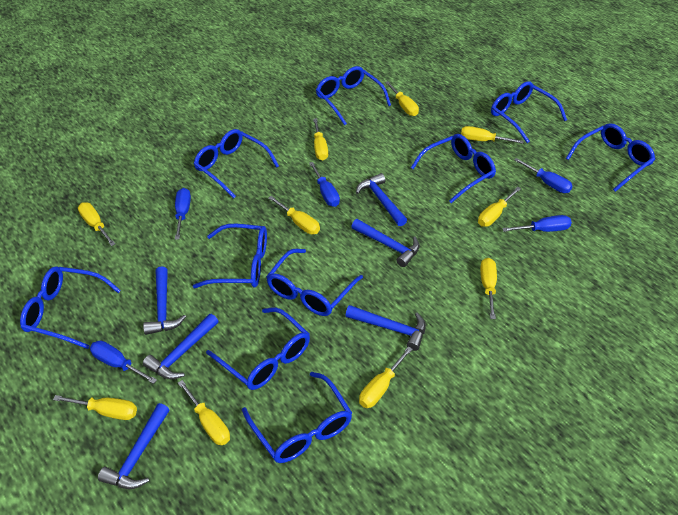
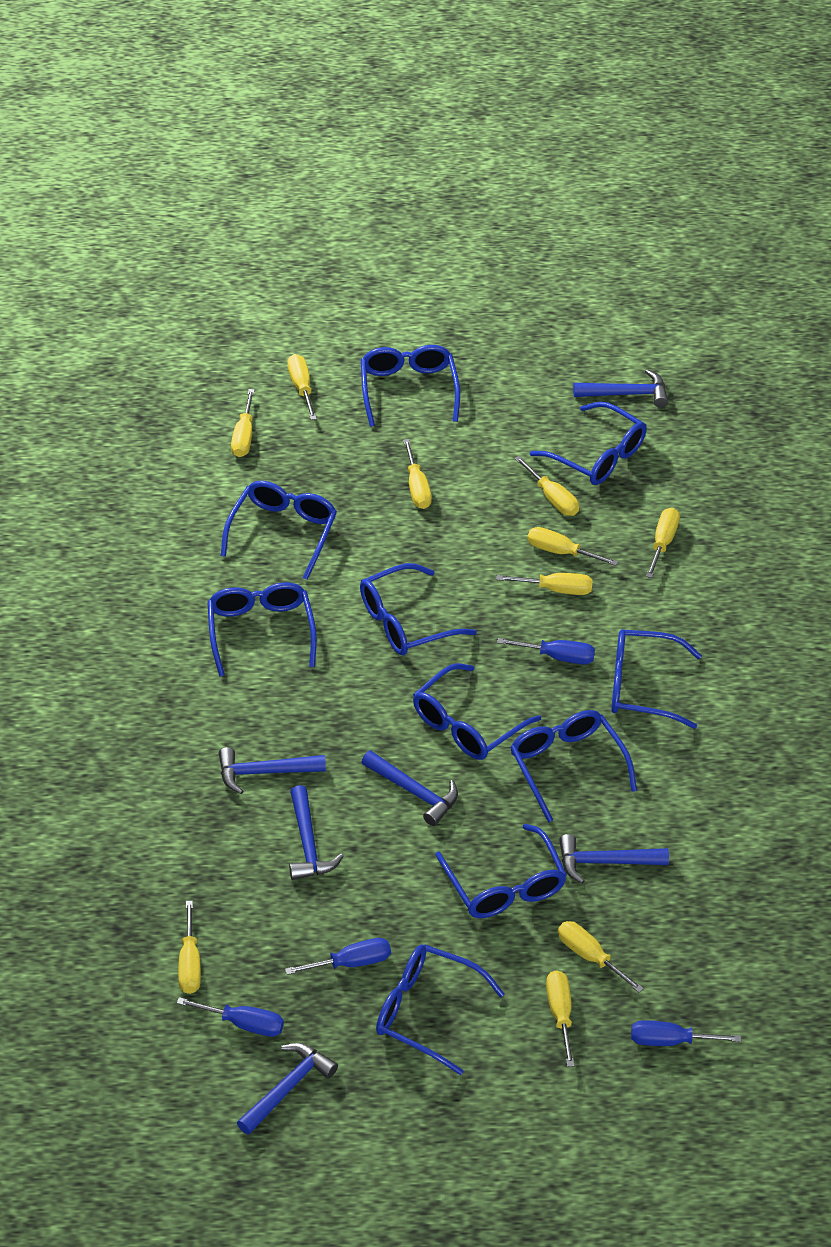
blue screwdriver: [90,341,157,384] [175,188,191,240] [309,162,340,207] [502,215,572,232] [514,158,573,193] = 5 -> [177,997,284,1037] [285,938,391,975] [497,638,595,664] [631,1020,741,1046] = 4

